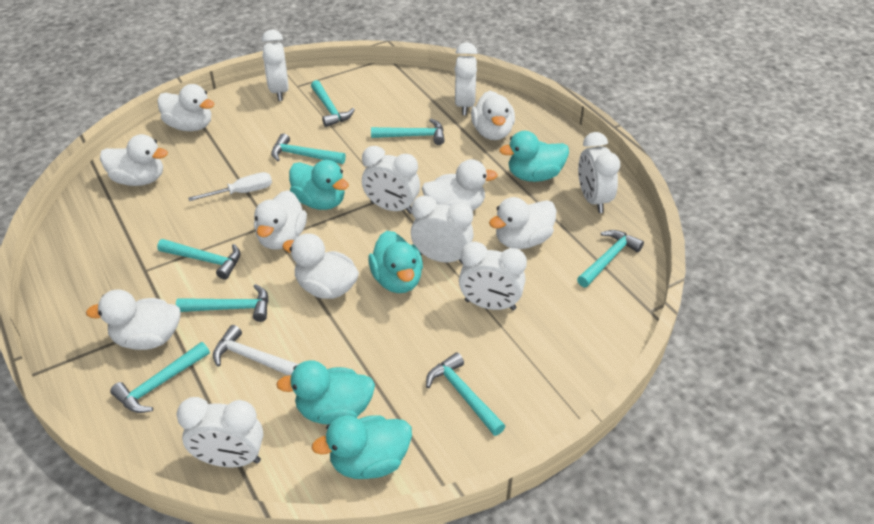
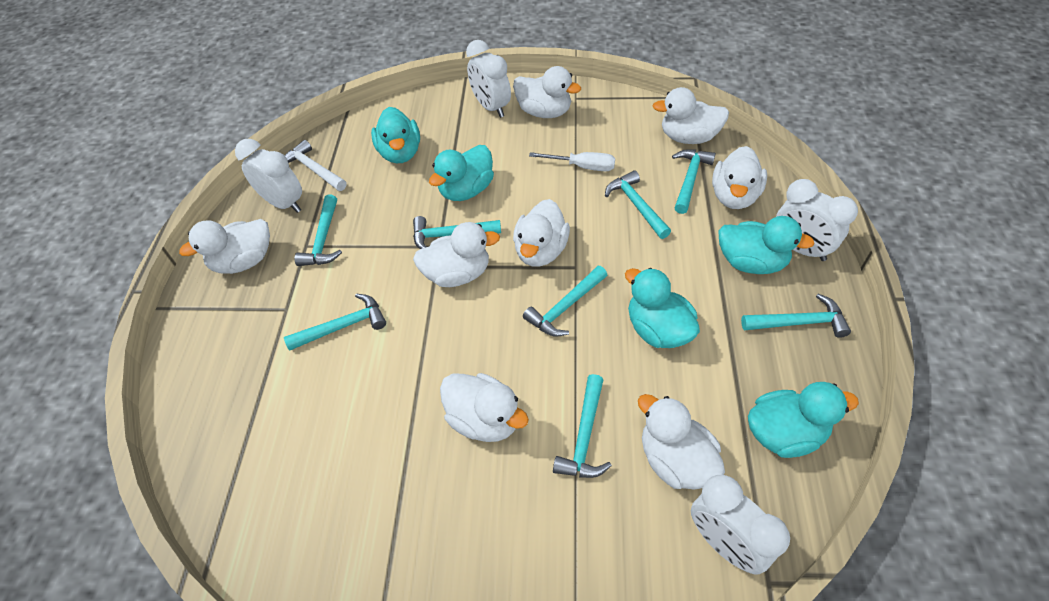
white clock: [176,397,263,467] [262,30,289,101] [362,146,420,214] [411,195,474,264] [455,42,477,115] [459,241,527,310] [578,132,620,213] = 7 -> [235,139,302,213] [466,40,511,118] [691,475,790,574] [776,179,858,261] = 4

